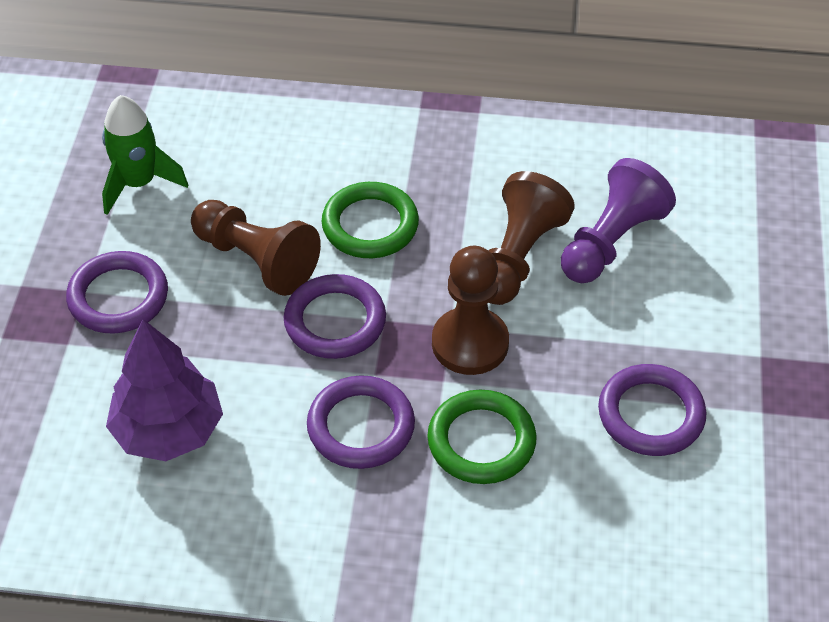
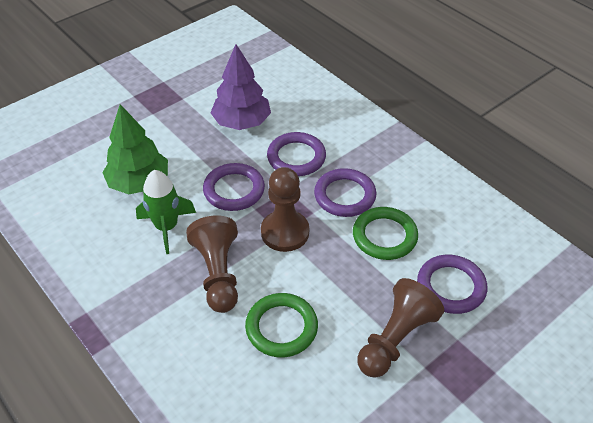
green tree: none = 0 -> [102,104,168,194] = 1
purple pawn: [561,158,676,283] = 1 -> none = 0

